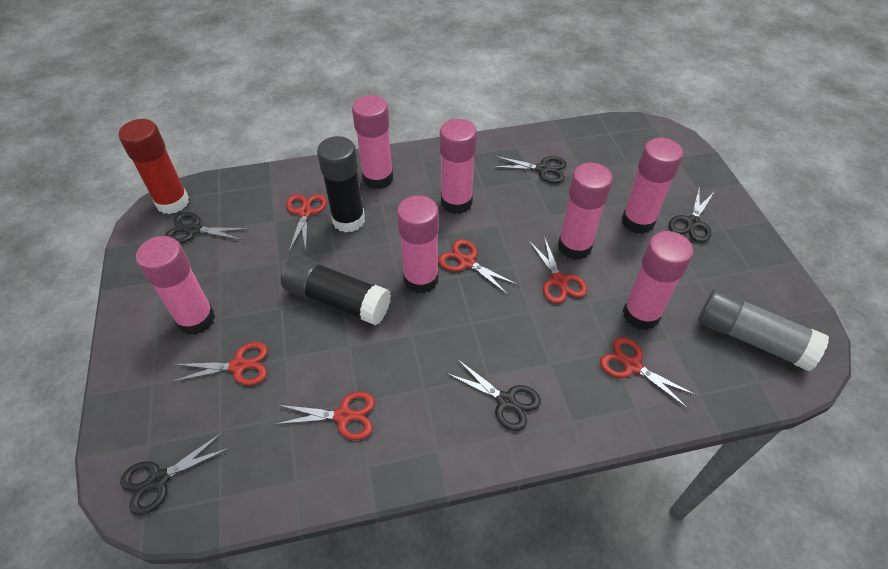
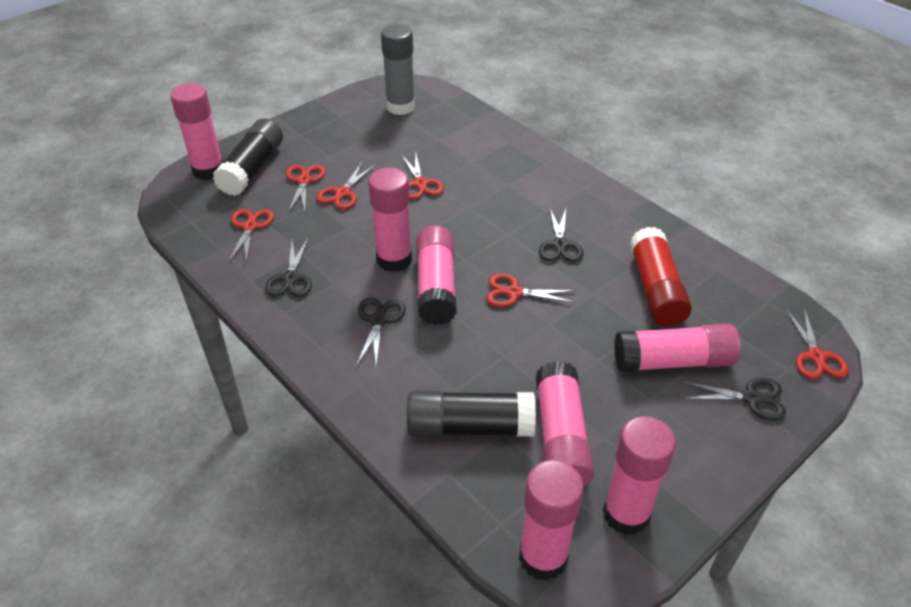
black scissors: [120,432,230,515] [165,212,249,244] [446,359,541,431] [492,156,566,183] [669,189,715,243] = 5 -> [265,239,312,297] [357,297,406,365] [539,209,583,262] [682,378,786,420] = 4

